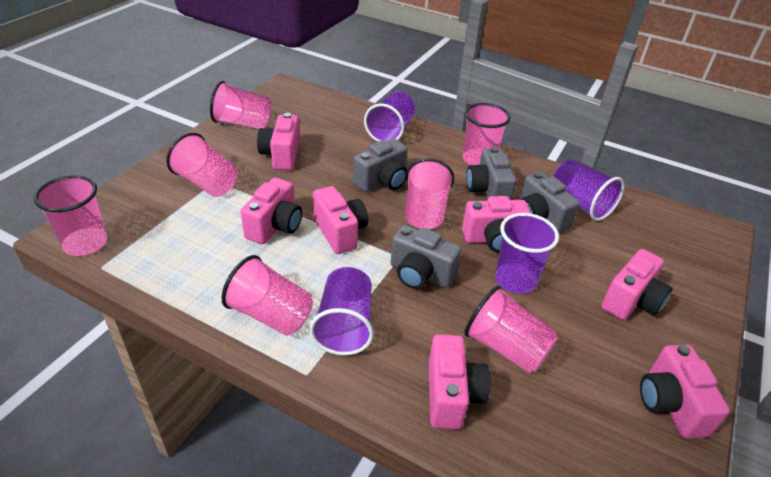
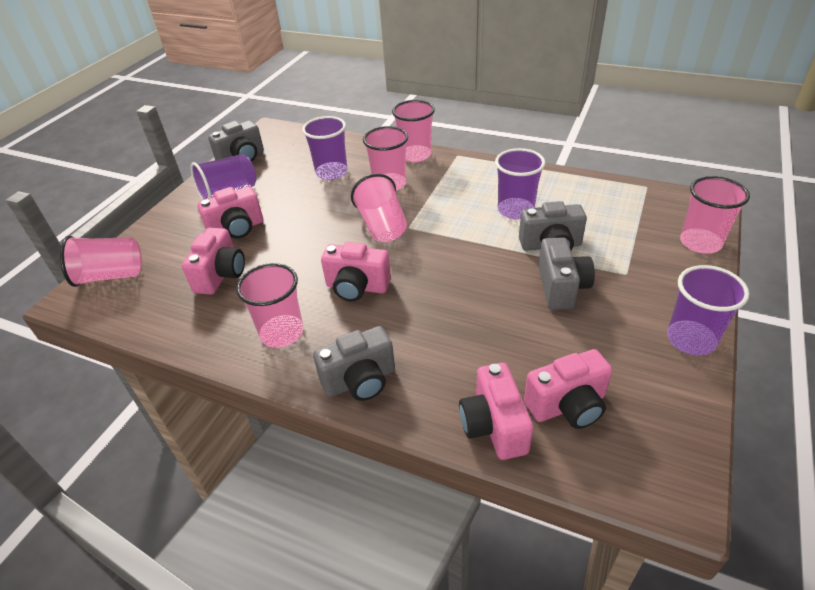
pink camera: [241,178,302,244] [257,113,300,170] [313,186,368,254] [429,334,490,429] [462,196,531,252] [601,249,673,320] [640,344,730,439] = 7 -> [182,228,245,295] [197,186,263,238] [321,242,391,301] [459,363,533,460] [524,349,612,429] = 5
pink cup: [34,175,107,256] [166,133,238,197] [210,81,272,129] [221,255,313,336] [405,158,454,229] [463,103,510,165] [464,285,558,373] = 7 -> [60,236,142,287] [236,263,303,348] [351,174,407,242] [363,126,408,191] [392,100,435,162] [680,176,750,253] = 6

